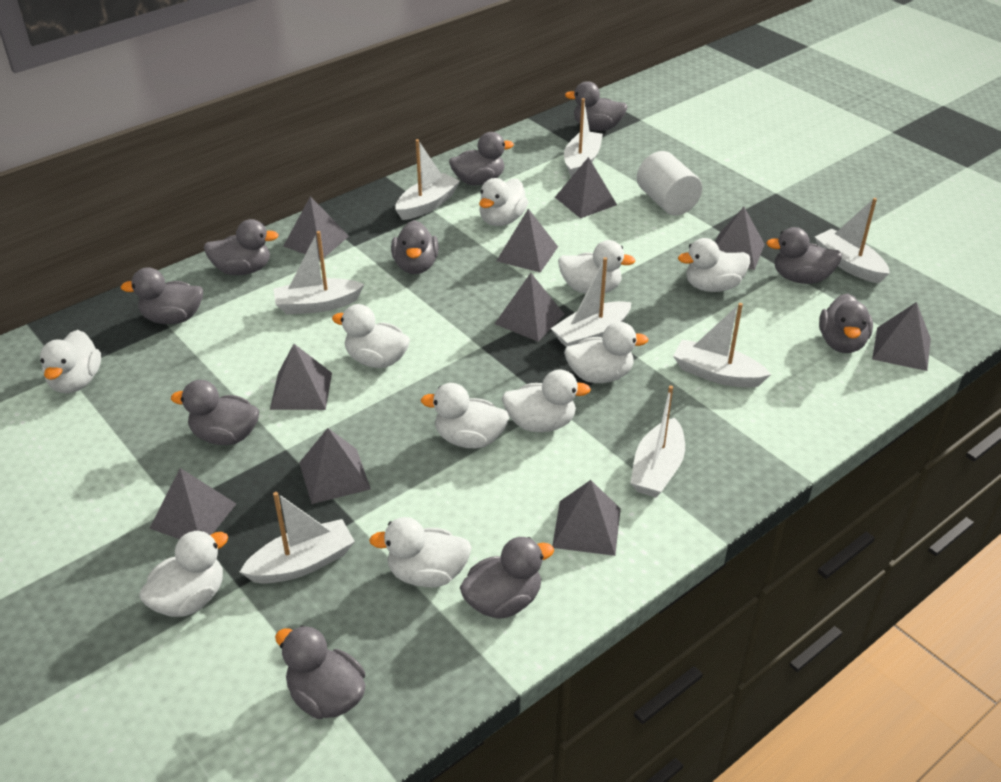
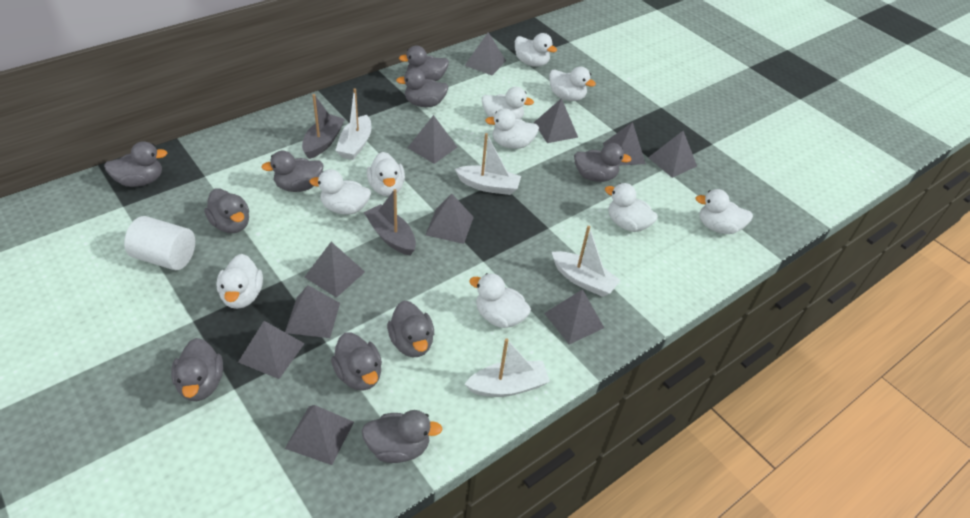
grey boat: none = 0 -> [302,94,345,159] [363,189,416,255] = 2
grey pyramid: [149,468,236,539] [270,344,332,410] [283,196,349,259] [299,428,371,504] [495,273,565,342] [496,209,558,273] [552,480,621,556] [555,157,617,218] [715,207,765,270] [872,302,931,371] = 10 -> [238,321,305,379] [285,285,340,338] [285,405,354,465] [305,242,365,298] [408,115,457,164] [425,193,474,244] [465,32,506,75] [534,98,578,143] [544,289,604,345] [603,122,646,166] [648,131,697,178] = 11
white boat: [240,492,355,584] [274,231,364,314] [395,139,460,220] [551,257,632,347] [564,98,603,177] [630,386,685,497] [673,303,771,388] [815,198,890,283] = 8 -> [335,89,371,160] [455,133,521,195] [464,339,550,397] [552,226,621,297] = 4

